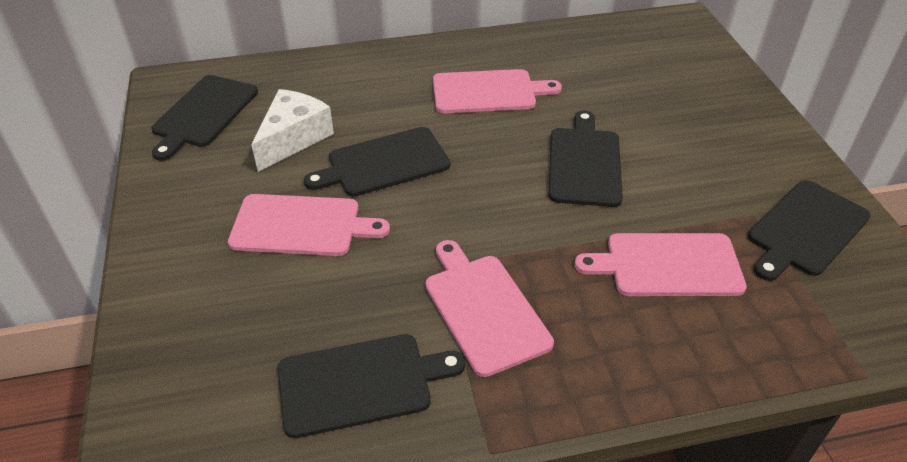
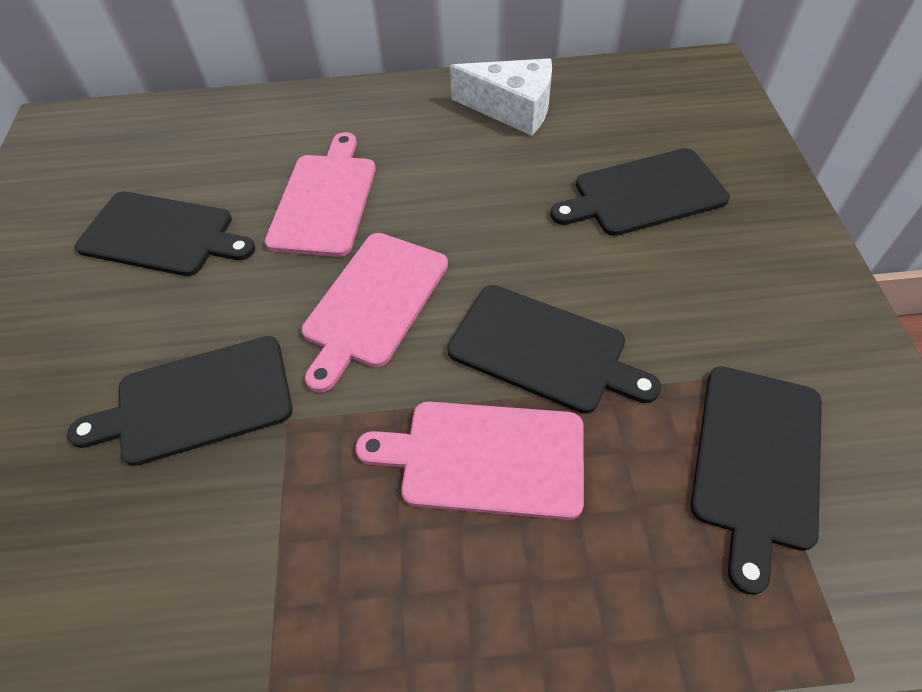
pink cutting board: [228,194,390,256] [426,240,554,377] [433,69,562,113] [574,233,747,296] = 4 -> [265,132,376,257] [301,233,448,393] [356,402,584,520] = 3

